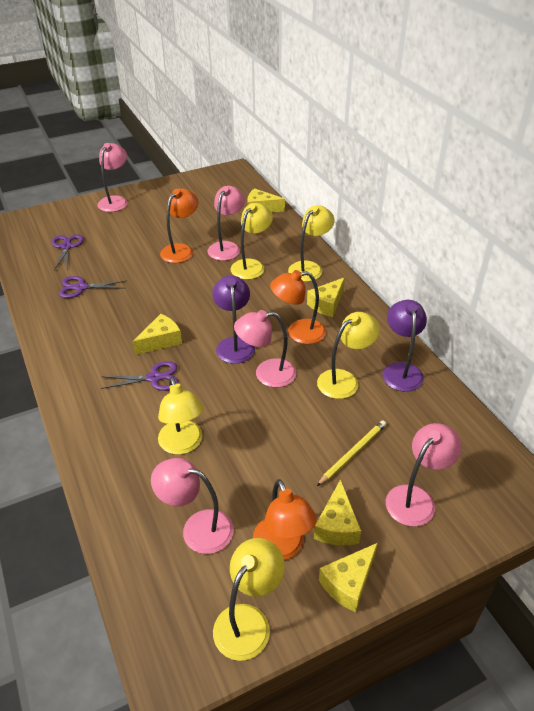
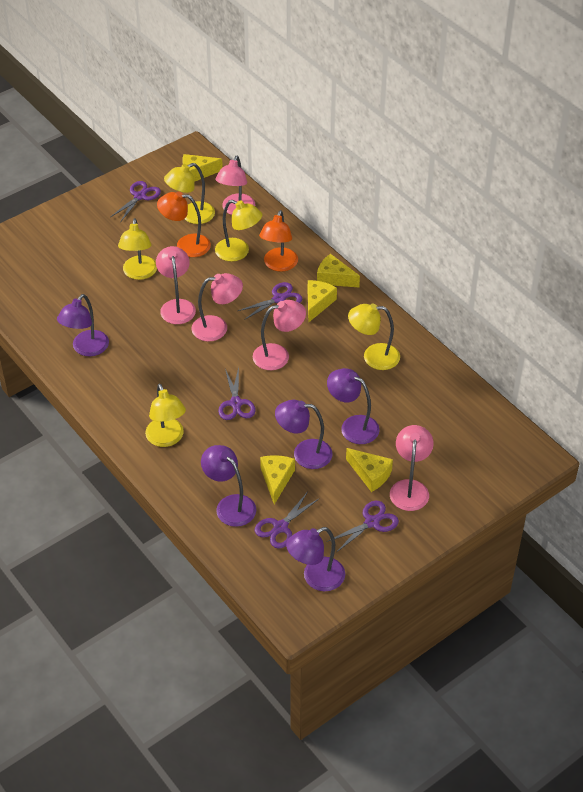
orange lamp: [160,189,198,263] [253,479,317,560] [270,270,326,344] = 3 -> [157,192,211,257] [259,210,298,272] = 2
purple lamp: [212,275,255,364] [383,300,427,392] = 2 -> [57,294,109,356] [201,445,256,527] [275,400,333,469] [286,527,345,591] [327,368,379,444] = 5
purple scissors: [52,234,84,270] [59,276,127,298] [101,361,178,391] = 3 -> [111,181,161,223] [218,367,256,420] [238,282,302,320] [255,493,320,549] [327,501,399,553] = 5
yellow pencil: [317,421,386,486] = 1 -> none = 0

